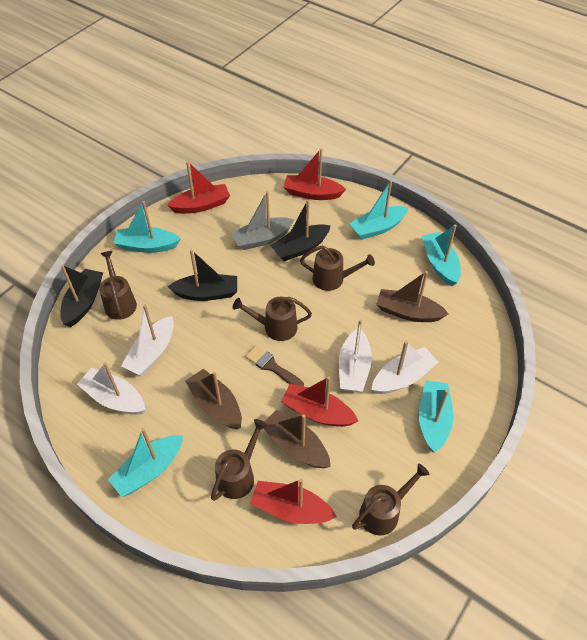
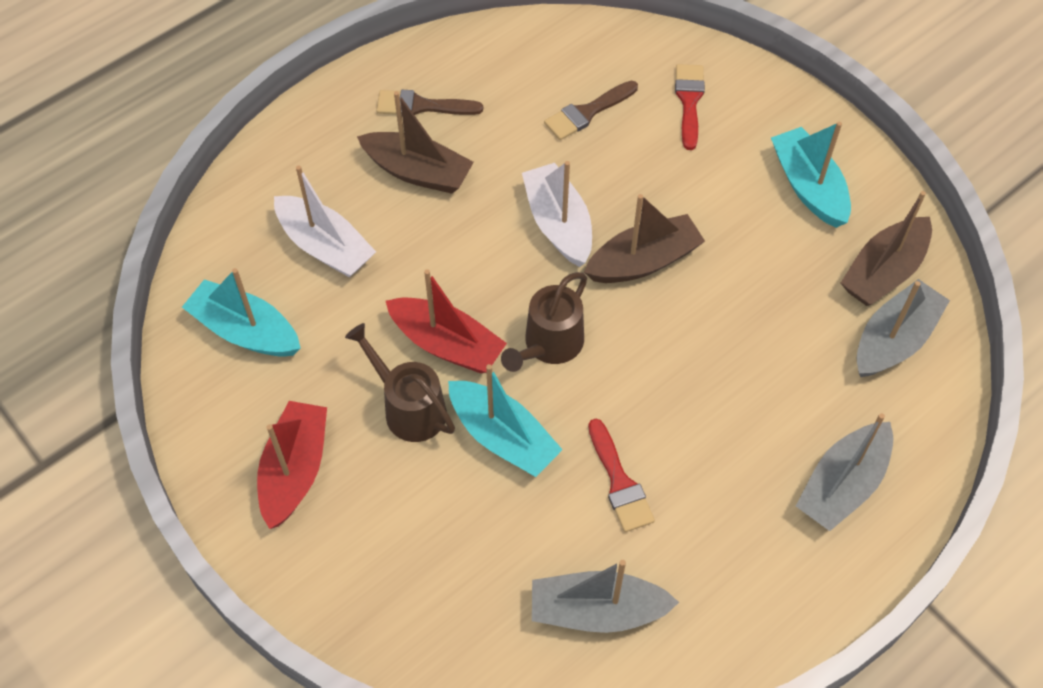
black boat: [60,265,103,327] [168,250,237,301] [270,200,331,261] = 3 -> none = 0
brown brush: [246,345,304,386] = 1 -> [376,90,483,115] [544,81,638,140] = 2
brown watering can: [99,251,137,320] [211,419,268,501] [233,297,312,341] [300,246,375,291] [352,463,430,536] = 5 -> [345,323,455,442] [501,272,587,372] = 2
grey boat: [231,191,294,250] = 1 -> [532,560,679,633] [796,413,893,531] [857,279,950,377] = 3
red boat: [167,161,230,214] [250,479,337,524] [281,377,358,427] [284,148,346,200] = 4 -> [257,401,327,529] [386,269,507,373] = 2
red brush: none = 0 -> [588,419,655,532] [675,64,705,150] = 2
turquoise boat: [108,428,183,497] [113,201,181,253] [349,180,408,240] [418,380,454,453] [422,225,461,286] = 5 -> [182,268,301,357] [448,364,563,477] [771,122,851,228] = 3
white boat: [77,362,145,415] [121,305,174,375] [339,320,372,392] [371,341,438,394] = 4 -> [274,165,376,278] [522,161,592,267] = 2

